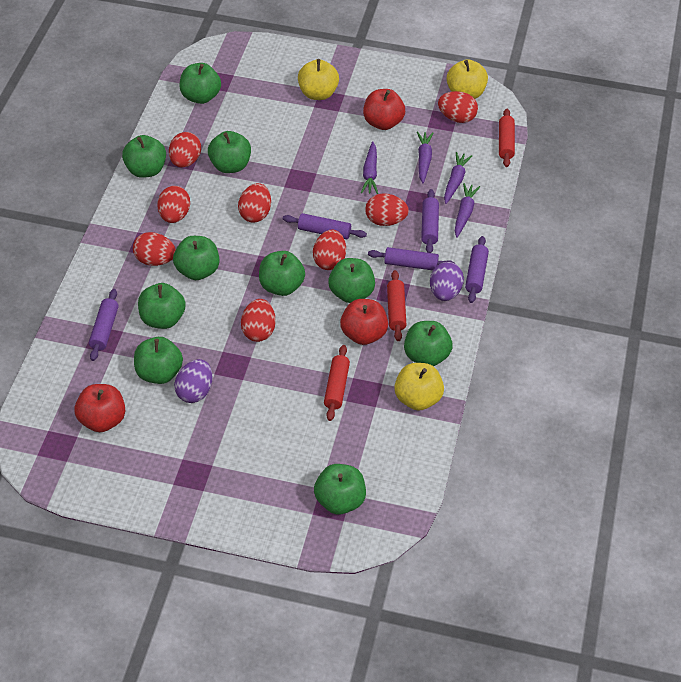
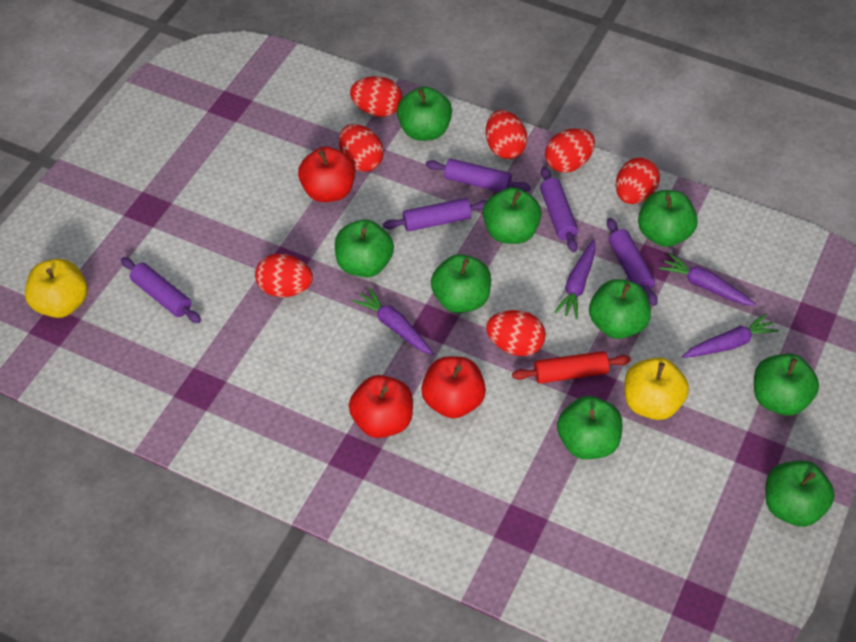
green apple: [122,135,166,178] [134,337,183,384] [138,283,186,329] [173,236,220,280] [180,63,221,104] [208,131,251,173] [259,251,305,296] [314,464,366,514] [328,258,375,303] [404,321,452,366] = 10 -> [335,219,394,277] [397,87,452,141] [431,254,491,313] [483,187,542,244] [557,396,623,459] [589,279,651,339] [638,190,698,247] [754,354,819,416] [765,461,835,527] = 9
purple egg: [174,359,212,403] [430,262,464,301] = 2 -> none = 0
red egg: [133,232,176,266] [157,186,190,223] [169,132,201,168] [238,183,271,223] [241,299,276,342] [313,230,346,270] [365,193,409,226] [438,91,478,123] = 8 -> [255,253,313,297] [339,124,384,172] [350,76,402,117] [486,110,528,159] [486,310,546,356] [545,128,595,173] [616,157,660,204] = 7
red rolling pin: [324,345,350,421] [387,270,406,341] [499,109,515,167] = 3 -> [512,351,631,383] = 1
yellow apple: [298,59,339,100] [394,363,444,411] [447,59,488,99] = 3 -> [25,259,88,318] [624,358,689,420] = 2

